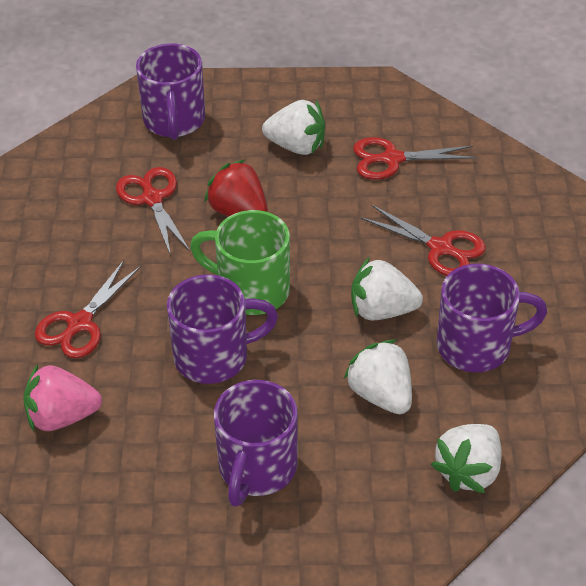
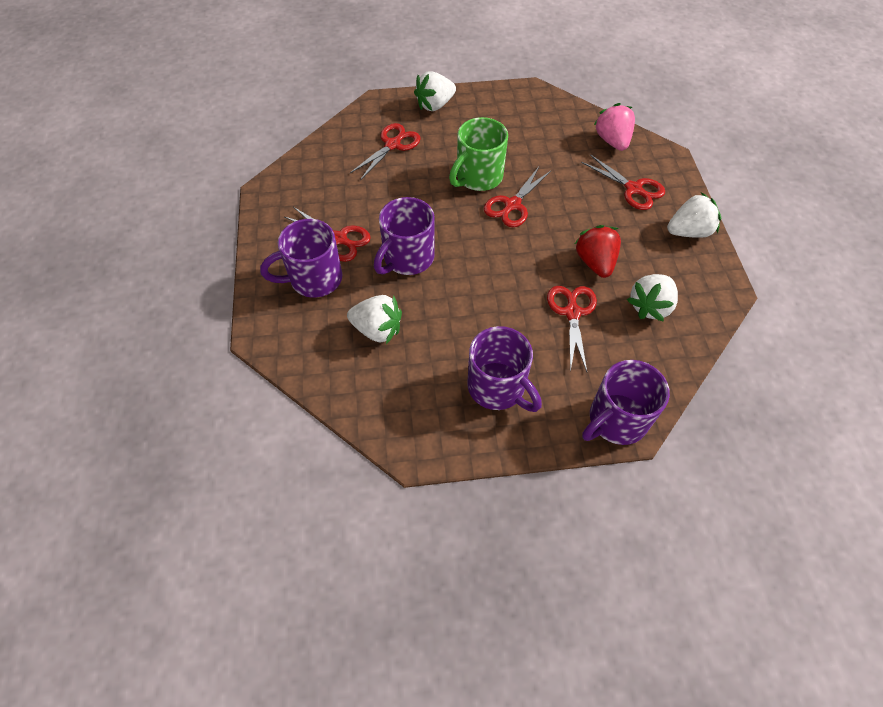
red scissors: [35,260,141,358] [116,167,190,256] [353,137,477,180] [361,204,486,276] = 4 -> [285,207,371,262] [350,123,421,180] [484,167,551,227] [547,286,597,372] [581,154,665,210] = 5

